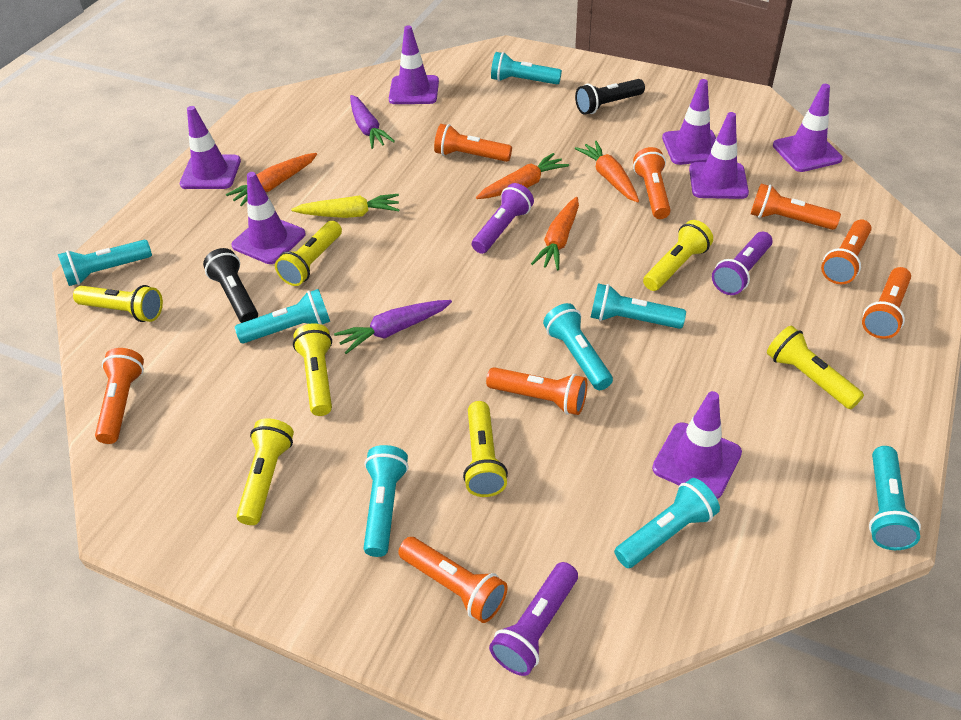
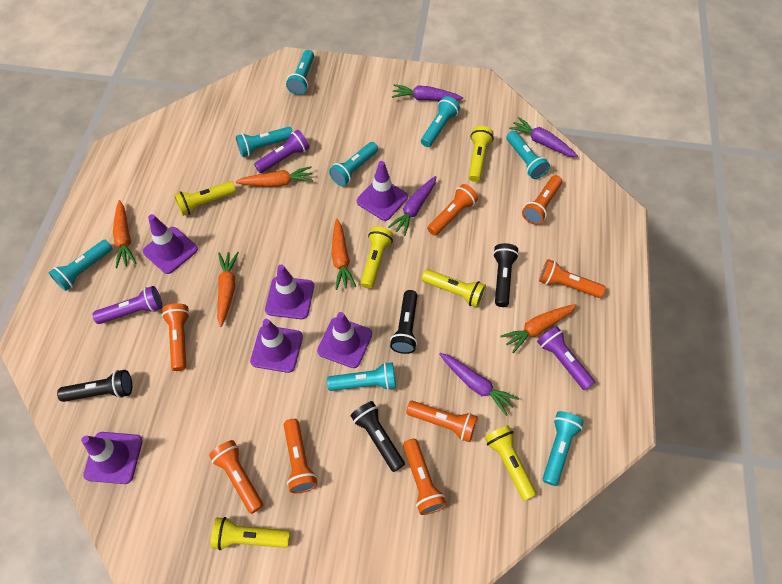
black flashlight: [203,248,258,323] [575,79,645,115] = 2 -> [57,370,132,402] [351,401,405,472] [390,290,417,354] [493,243,519,307] = 4
orange carrot: [226,153,317,206] [476,153,569,199] [531,197,579,270] [575,141,639,203] = 4 -> [113,200,136,268] [217,252,239,327] [235,166,313,187] [332,219,356,290] [500,304,577,353] = 5
purple carrot: [334,300,452,354] [350,95,395,149] = 2 -> [388,176,436,236] [392,84,463,101] [440,353,519,416] [509,117,578,157] = 4
purple traffic cone: [180,106,241,189] [231,172,306,264] [389,25,439,104] [652,391,742,499] [662,79,716,165] [689,112,749,199] [773,84,843,172] = 7 -> [81,432,143,484] [143,214,198,274] [250,319,303,373] [265,265,314,319] [317,312,372,368] [357,161,408,221] = 6
yellow carrot: [291,194,399,218] = 1 -> none = 0
yellow flashlight: [73,285,163,322] [236,418,294,525] [275,221,342,286] [293,323,332,416] [463,401,508,497] [643,220,713,291] [767,326,864,409] = 7 -> [174,181,236,216] [211,517,290,550] [360,227,393,289] [422,269,486,307] [468,126,494,182] [485,425,537,501] = 6

